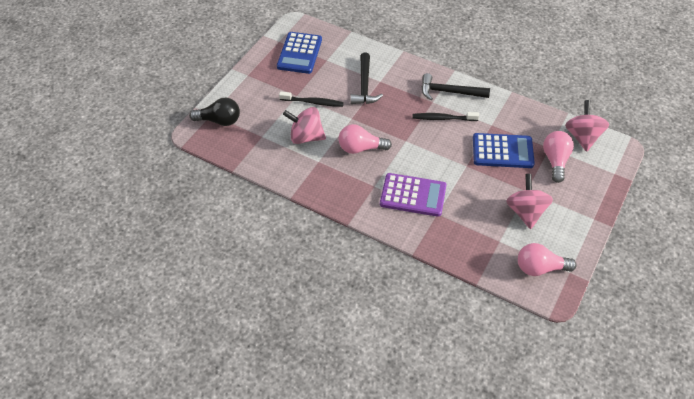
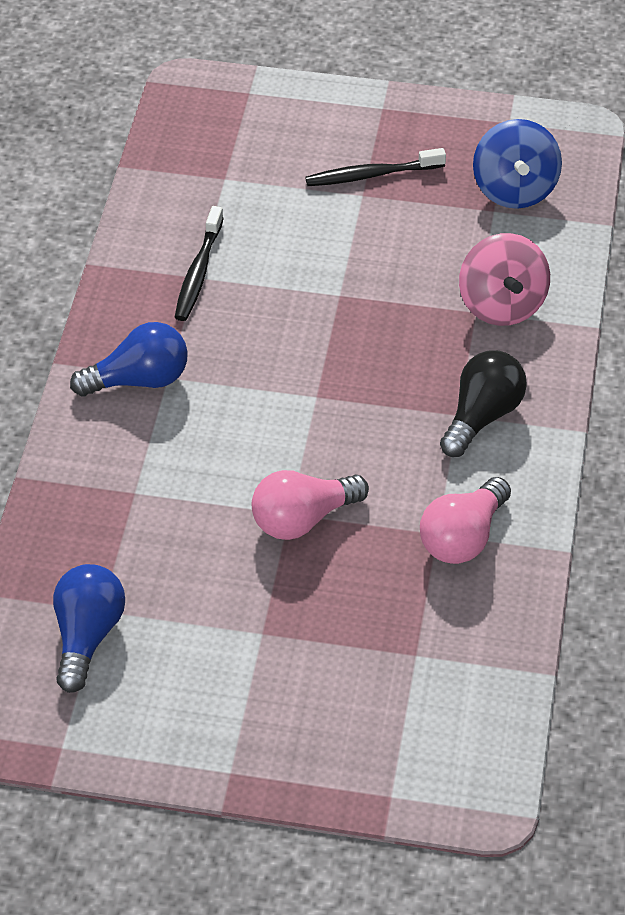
black hammer: [350,52,383,104] [422,73,490,100] = 2 -> none = 0
blue calculator: [277,32,322,74] [473,133,535,168] = 2 -> none = 0
blue light bulb: none = 0 -> [53,564,125,693] [70,322,188,396] = 2
blue spinning top: none = 0 -> [473,119,562,209] = 1
pink light bulb: [338,124,392,154] [518,243,576,276] [543,131,574,183] = 3 -> [252,470,369,540] [420,477,511,564] = 2
pink spinning top: [283,107,326,144] [506,174,553,229] [565,100,609,152] = 3 -> [459,233,550,326] = 1
purple calculator: [380,173,446,217] = 1 -> none = 0

